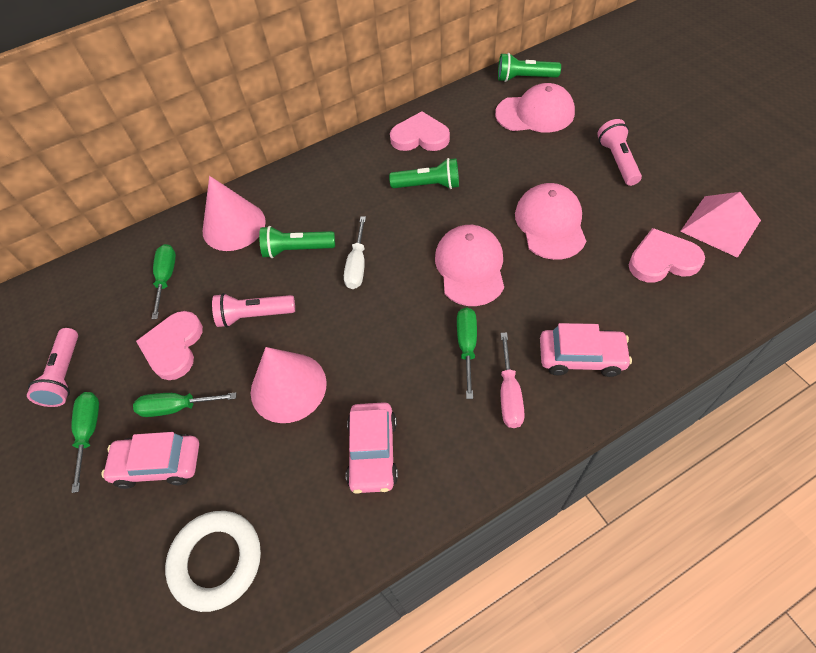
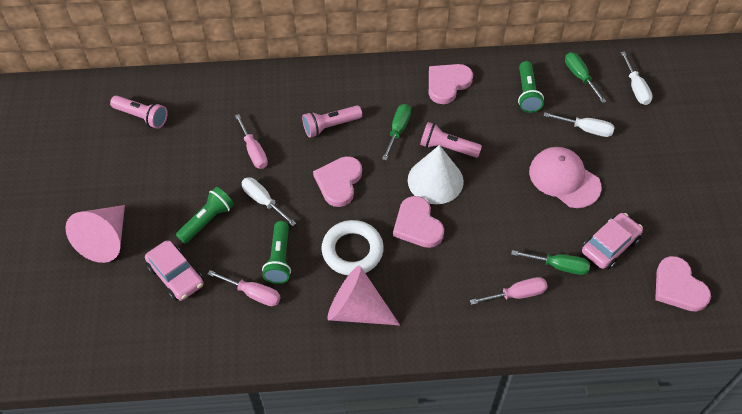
green screwdriver: [71,392,99,493] [133,392,236,417] [152,244,176,319] [457,307,477,399] = 4 -> [382,104,411,161] [511,250,590,275] [565,52,606,103] = 3
pink cap: [435,225,504,306] [495,83,575,133] [515,183,586,260] = 3 -> [529,147,602,208] = 1
pink car: [102,432,199,489] [346,402,398,494] [540,323,632,377] = 3 -> [145,241,204,301] [582,213,643,269] = 2
pink heart: [136,311,203,380] [390,111,450,151] [629,228,705,283] = 3 -> [313,156,362,207] [393,196,444,248] [429,64,473,104] [655,256,711,312] = 4
pink pyramid: [680,192,761,258] = 1 -> none = 0
pink screwdriver: [501,332,525,428] = 1 -> [208,270,281,306] [235,114,268,169] [470,277,548,305] = 3
white cone: none = 0 -> [408,145,464,204] = 1
white screwdriver: [344,216,366,289] = 1 -> [241,177,296,226] [544,112,614,137] [620,51,653,105] = 3

